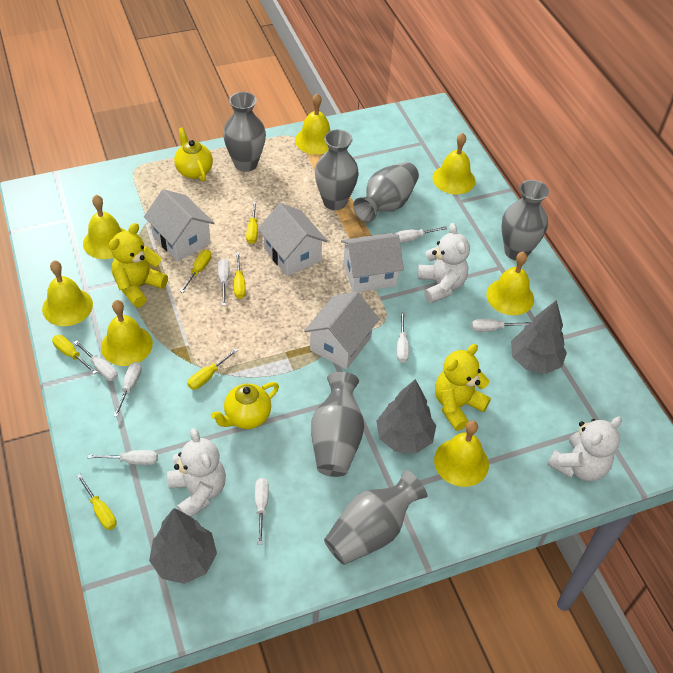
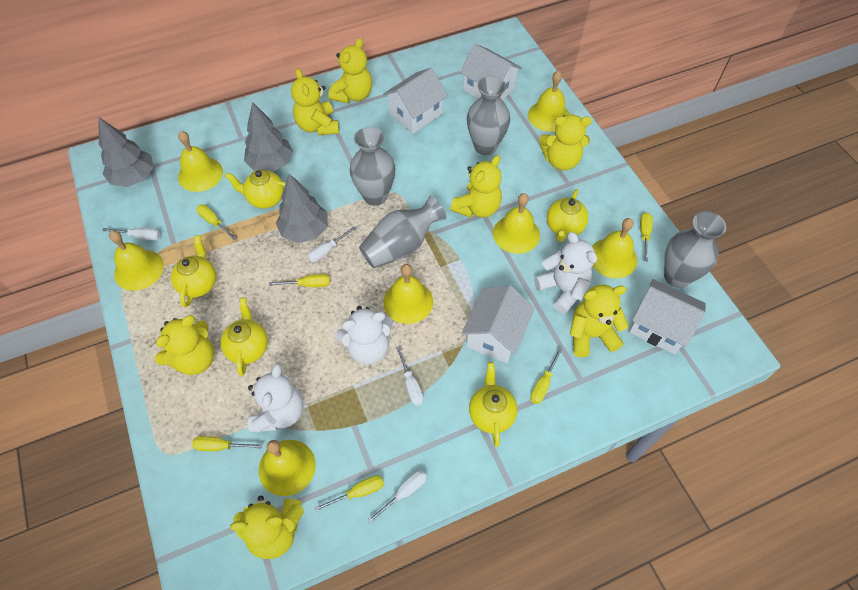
grey vase: [223,92,266,172] [311,372,364,477] [315,130,359,210] [324,470,427,565] [353,162,419,222] [501,180,549,260] = 6 -> [350,127,395,206] [359,196,447,268] [467,76,510,155] [664,211,726,288] = 4
white screwdriver: [74,340,118,381] [88,450,158,465] [113,362,142,417] [218,258,229,306] [255,478,269,545] [395,226,447,243] [397,312,409,363] [471,319,531,332] = 8 -> [102,227,160,241] [307,226,357,262] [368,471,427,523] [396,346,424,406] = 4
yellow teapot: [174,127,213,182] [211,382,279,429] = 2 -> [171,235,216,307] [221,297,268,376] [225,169,286,208] [469,362,517,447] [547,189,589,242] = 5
yellow teddy bear: [109,223,168,307] [435,344,491,431] = 2 -> [155,315,214,375] [230,496,304,559] [291,68,339,135] [328,38,372,103] [450,155,502,218] [539,114,592,170] [570,285,629,357] = 7

